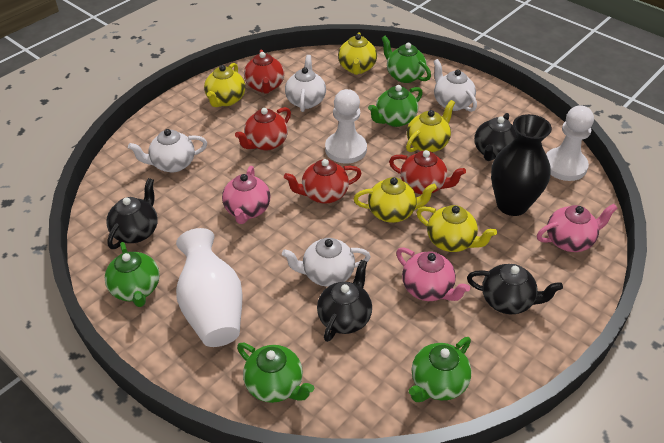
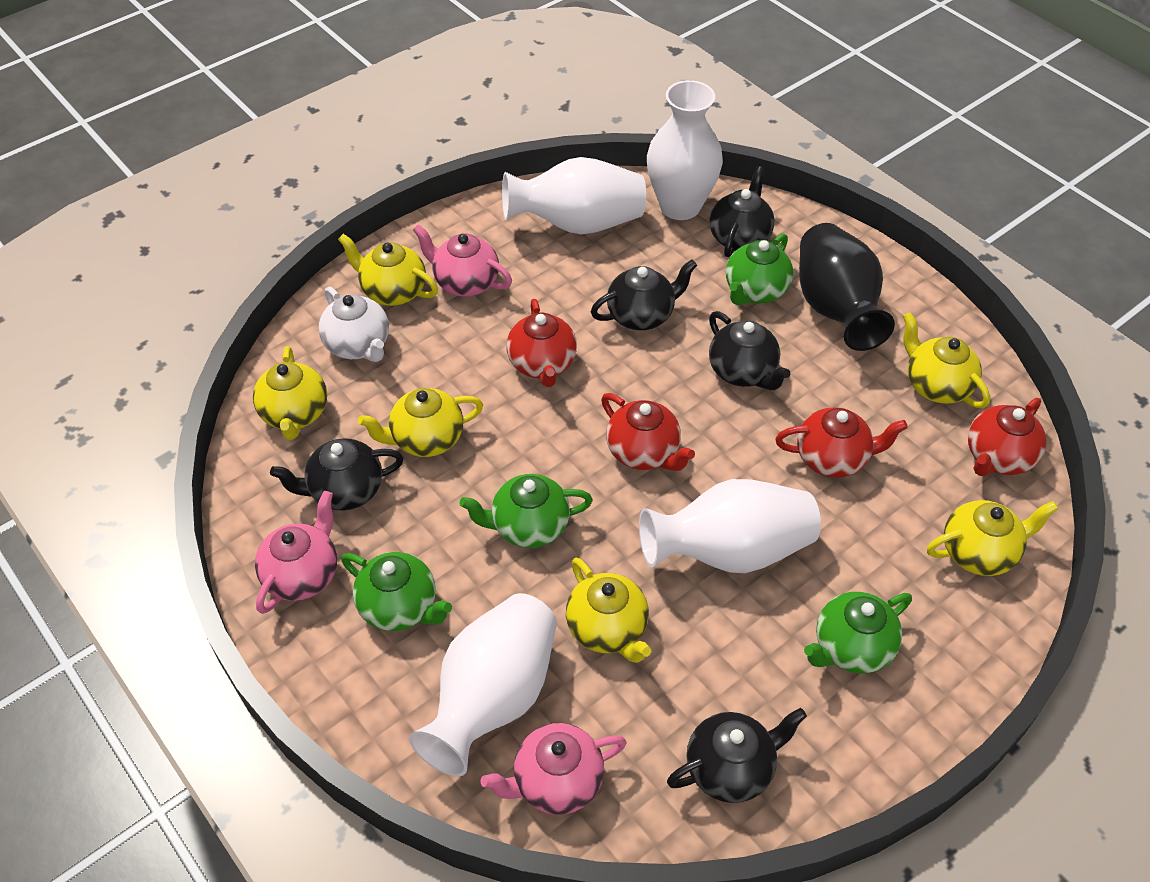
black teapot: [106,178,158,249] [317,260,372,342] [467,264,563,314] [474,113,517,161] = 4 -> [270,438,404,511] [591,260,697,330] [667,708,807,803] [709,311,790,390] [710,166,775,257] = 5
green teapot: [105,242,160,307] [237,343,314,403] [368,85,423,127] [382,36,431,83] [409,337,471,402] = 5 -> [341,552,452,631] [460,474,593,548] [726,234,793,305] [804,592,912,673] = 4
white pawn: [325,89,367,164] [546,105,594,181] = 2 -> none = 0
white teapot: [128,129,207,172] [282,238,371,287] [285,55,326,112] [433,59,477,112] = 4 -> [318,286,389,362] = 1
white vase: [176,228,243,347] = 1 -> [409,593,557,776] [502,157,646,235] [639,479,821,573] [647,80,723,220] = 4
yellow teapot: [204,63,246,107] [338,32,377,75] [354,177,437,223] [406,100,455,152] [416,205,497,252] = 5 -> [253,346,327,440] [338,234,438,306] [358,388,483,457] [566,558,651,663] [903,312,990,408] [927,500,1059,576] = 6

